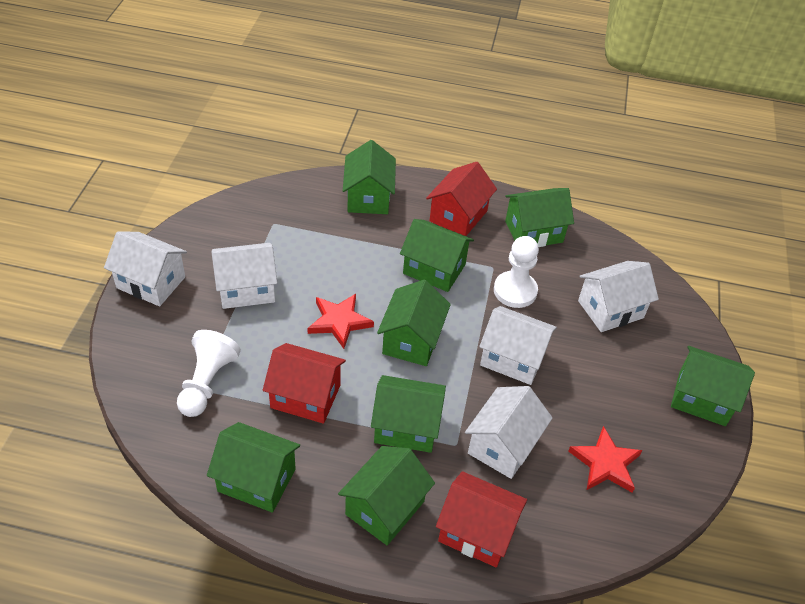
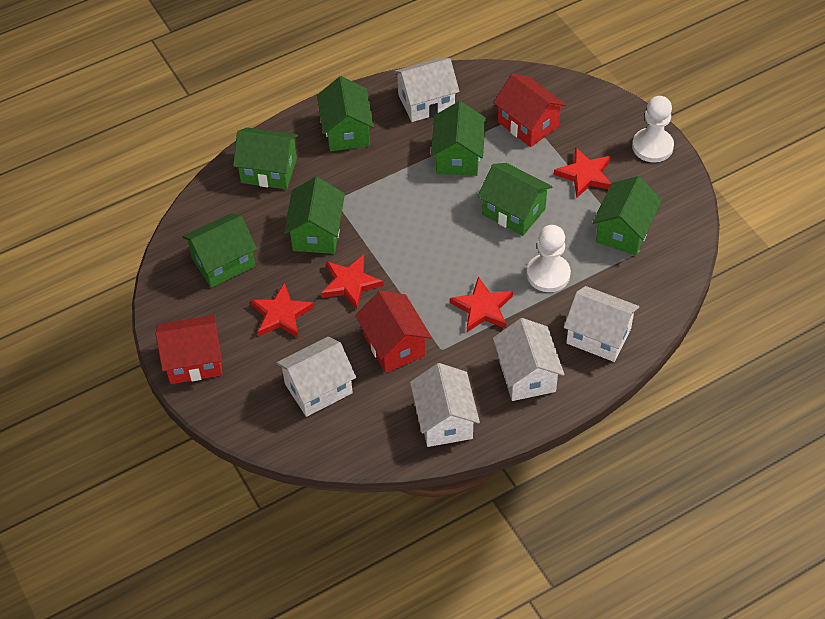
green house: [207,422,300,513] [338,446,435,545] [343,140,396,214] [371,375,446,453] [377,280,451,366] [400,219,474,292] [505,188,574,247] [671,346,755,426] = 8 -> [182,213,257,288] [233,128,298,189] [284,177,345,254] [317,76,374,151] [431,101,486,176] [477,163,552,236] [592,176,662,256] = 7
red star: [308,294,374,349] [568,426,643,493] = 2 -> [250,283,314,338] [321,255,383,310] [450,277,513,332] [554,147,611,198] = 4

